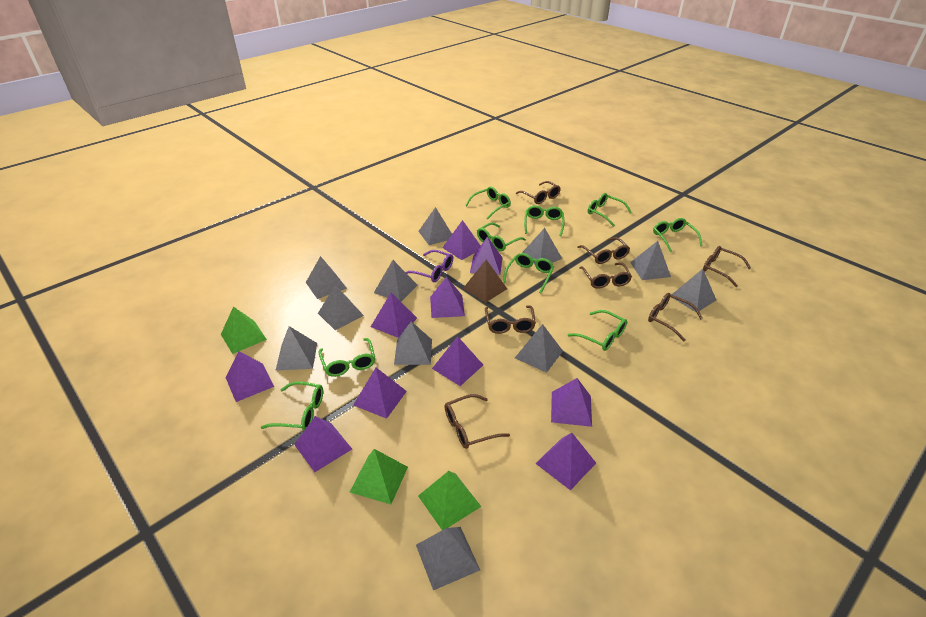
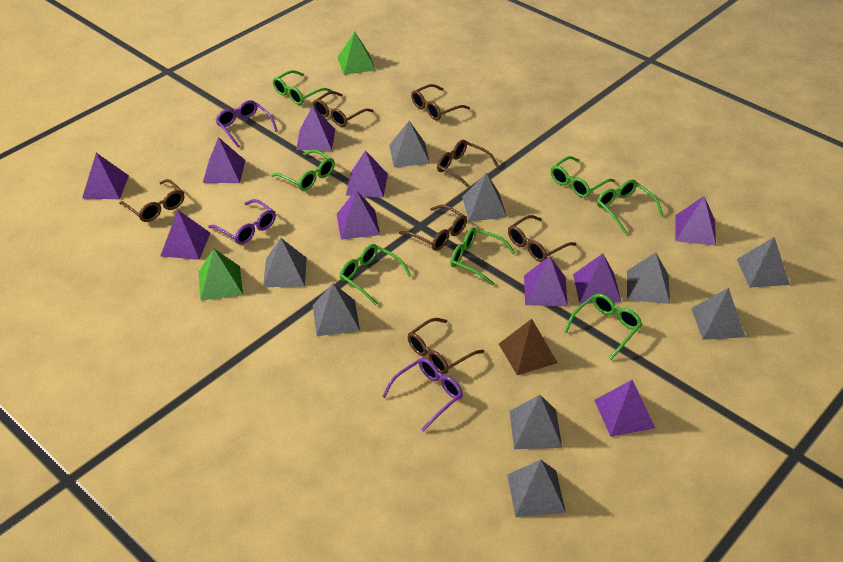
green glasses: [261,381,323,431] [319,338,375,377] [465,187,511,219] [477,223,526,251] [503,253,554,293] [524,205,564,236] [568,310,627,351] [588,193,632,227] [653,218,703,252] = 9 -> [271,149,335,191] [273,70,332,105] [340,244,411,305] [450,227,515,286] [551,156,615,198] [564,293,642,360] [597,180,663,234] = 7
green pyramid: [221,306,267,354] [350,449,408,504] [418,471,481,530] = 3 -> [199,249,243,301] [337,31,376,75] = 2
grey pyramid: [275,326,317,371] [306,256,347,299] [318,285,364,330] [374,260,417,301] [394,321,432,365] [416,527,480,590] [418,207,452,245] [515,324,563,373] [522,228,562,264] [630,241,671,280] [671,269,716,312] = 11 -> [263,238,307,287] [313,283,360,336] [389,121,430,167] [462,173,507,221] [507,460,566,517] [509,395,562,449] [627,252,670,304] [691,288,746,340] [737,237,790,288] = 9
purple glasses: [406,250,453,282] = 1 -> [208,199,276,245] [216,100,278,148] [382,358,463,432] = 3

